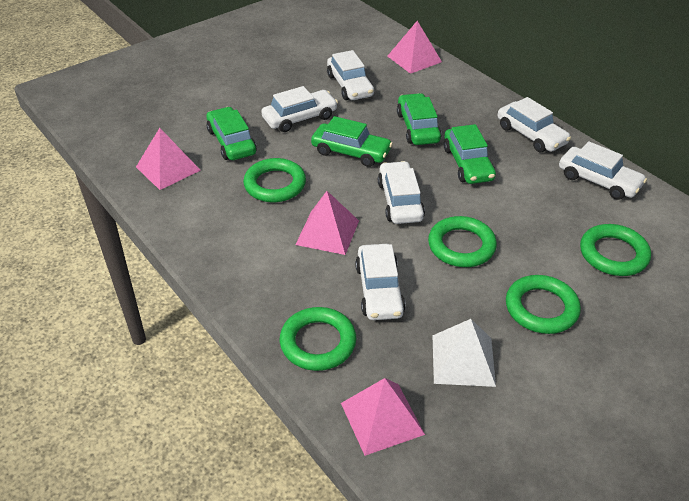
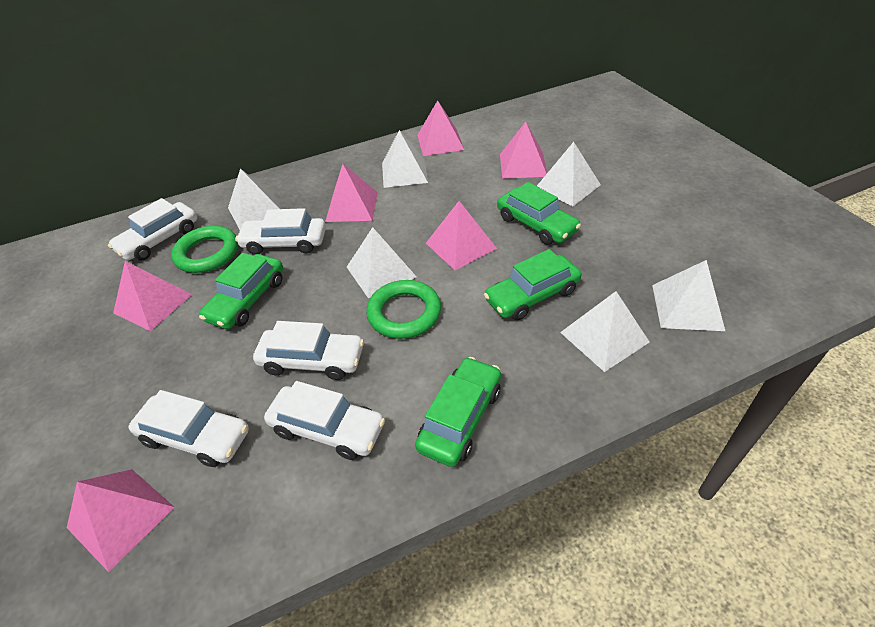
green ring: [243,158,306,202] [280,307,356,371] [428,216,497,267] [506,275,581,334] [580,224,651,276] = 5 -> [171,226,238,273] [366,280,441,339] = 2
pink pyramid: [136,128,201,190] [295,191,359,255] [341,378,425,456] [388,21,442,74] = 4 -> [67,469,174,572] [113,261,192,331] [325,164,378,222] [417,100,464,156] [426,201,497,270] [500,122,547,179] = 6
white car: [261,86,338,132] [327,50,374,100] [355,244,406,320] [378,161,425,224] [497,97,571,152] [559,141,647,200] = 6 -> [108,198,197,260] [129,390,249,467] [235,208,326,255] [253,321,364,380] [264,381,385,460] = 5
white pyramid: [432,319,496,387] = 1 -> [228,169,282,230] [347,227,417,298] [382,130,428,188] [537,142,601,206] [560,291,650,372] [652,260,725,331] = 6

